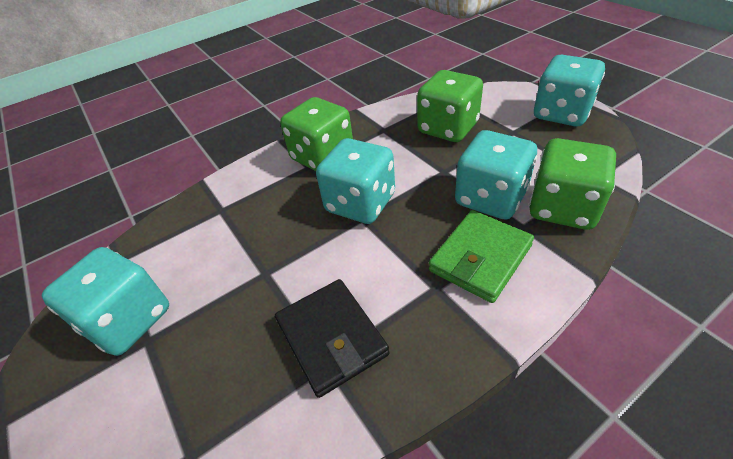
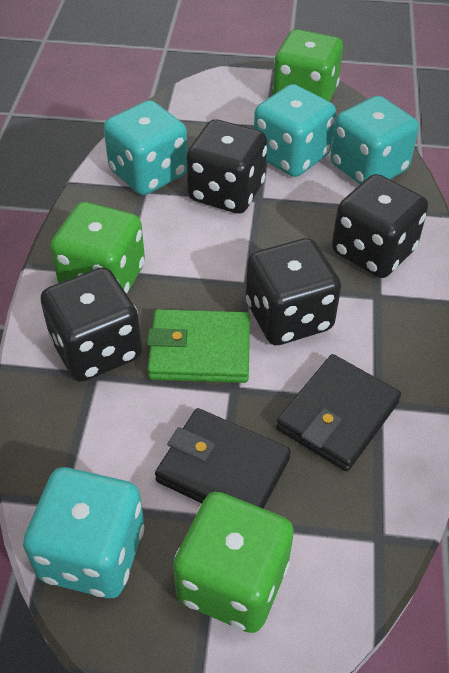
black dice: none = 0 -> [40,267,142,382] [187,119,267,214] [246,238,341,345] [332,174,428,278] = 4
black wallet: [275,279,389,398] = 1 -> [155,408,291,508] [276,354,401,471] = 2

